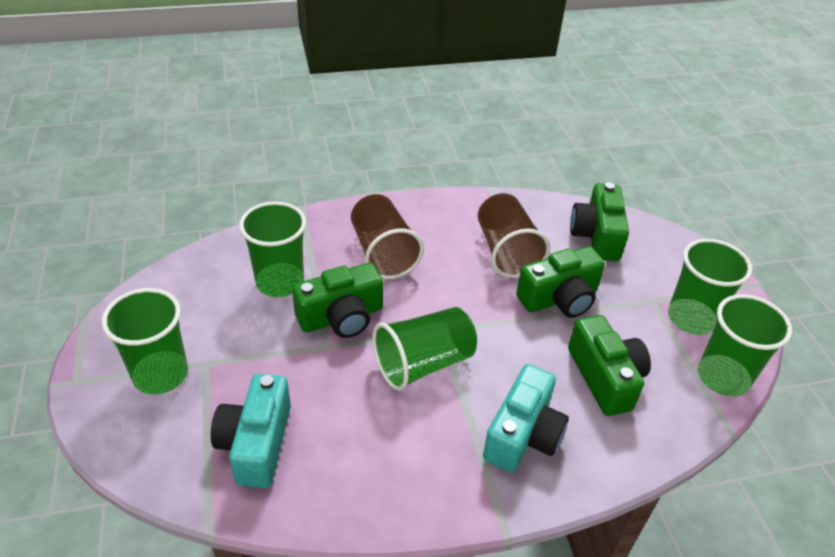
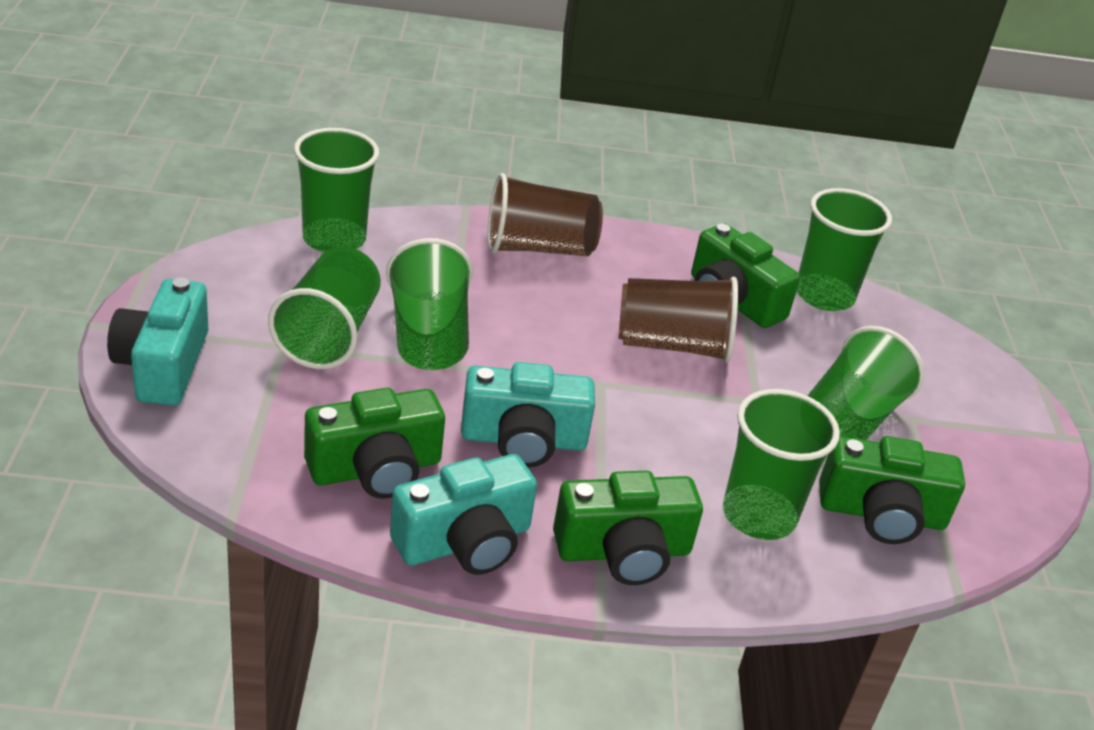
green cup: [102,288,188,395] [239,201,306,297] [372,307,477,391] [668,239,752,335] [698,294,792,397] = 5 -> [268,246,381,369] [294,128,379,253] [386,238,473,370] [723,389,840,540] [797,188,892,311] [807,326,925,440] = 6
turquoise camera: [211,374,291,488] [483,364,569,473] = 2 -> [107,278,208,406] [390,454,537,575] [461,362,595,468] = 3

